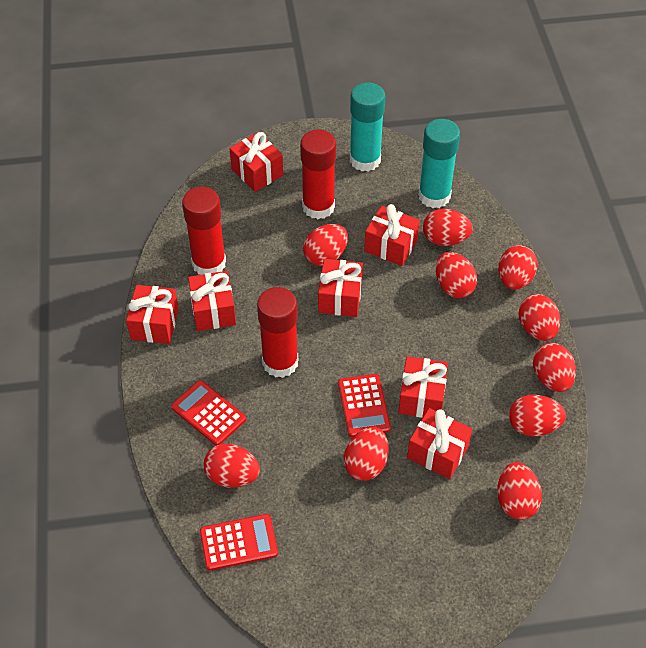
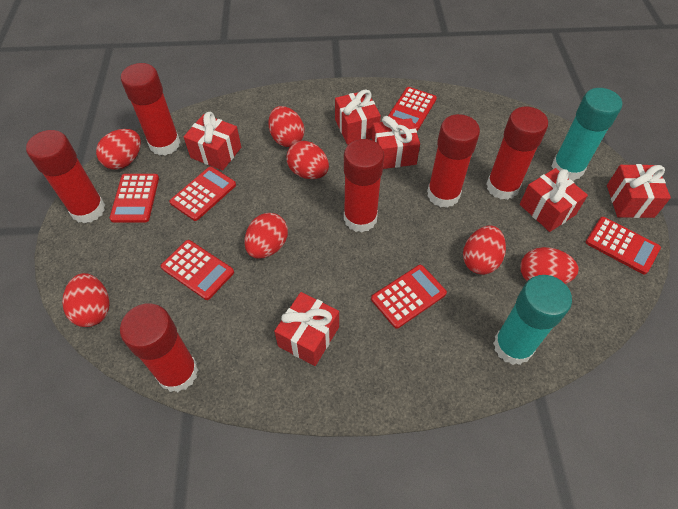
red calculator: [171,380,246,446] [200,514,278,571] [338,374,391,437] = 3 -> [109,174,159,222] [161,240,234,300] [169,167,236,221] [371,265,447,329] [388,87,437,131] [586,217,661,274] = 6
red egg: [204,444,260,488] [303,224,348,266] [344,427,389,481] [423,209,473,246] [436,252,477,298] [497,462,542,520] [498,245,538,289] [509,395,566,436] [518,294,560,341] [533,343,576,392] = 10 -> [62,273,110,327] [96,129,141,170] [244,213,288,259] [268,106,304,147] [286,141,329,179] [463,225,506,275] [520,247,578,284] = 7
red gift: [126,285,179,344] [188,271,236,331] [229,132,283,192] [318,259,363,317] [364,204,420,266] [398,356,448,418] [407,408,472,479] = 7 -> [184,112,241,171] [274,292,339,366] [335,89,381,145] [372,116,420,169] [520,168,588,232] [607,164,671,218] = 6
red glue stick: [182,187,226,275] [257,287,298,378] [300,130,336,219] = 3 -> [26,130,105,223] [120,304,198,392] [121,63,180,156] [344,139,384,232] [427,114,480,208] [486,107,548,200] = 6

